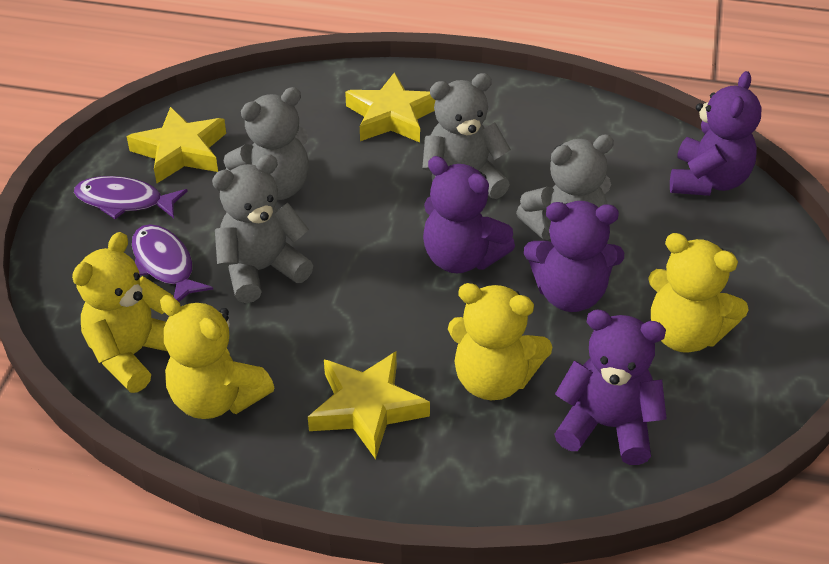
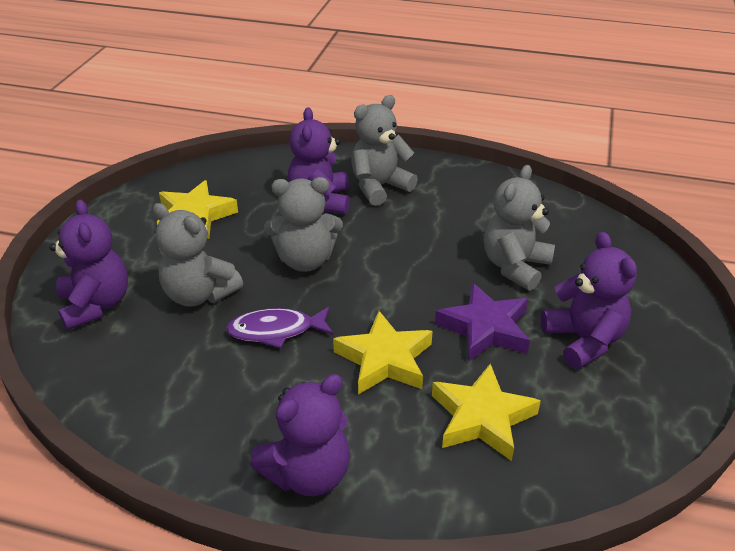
purple fish: [74,176,188,219] [132,224,213,302] = 2 -> [226,307,334,348] = 1
purple star: none = 0 -> [435,283,530,362] = 1
yellow teddy bear: [72,232,173,393] [160,295,274,419] [448,283,552,400] [648,233,749,353] = 4 -> none = 0

